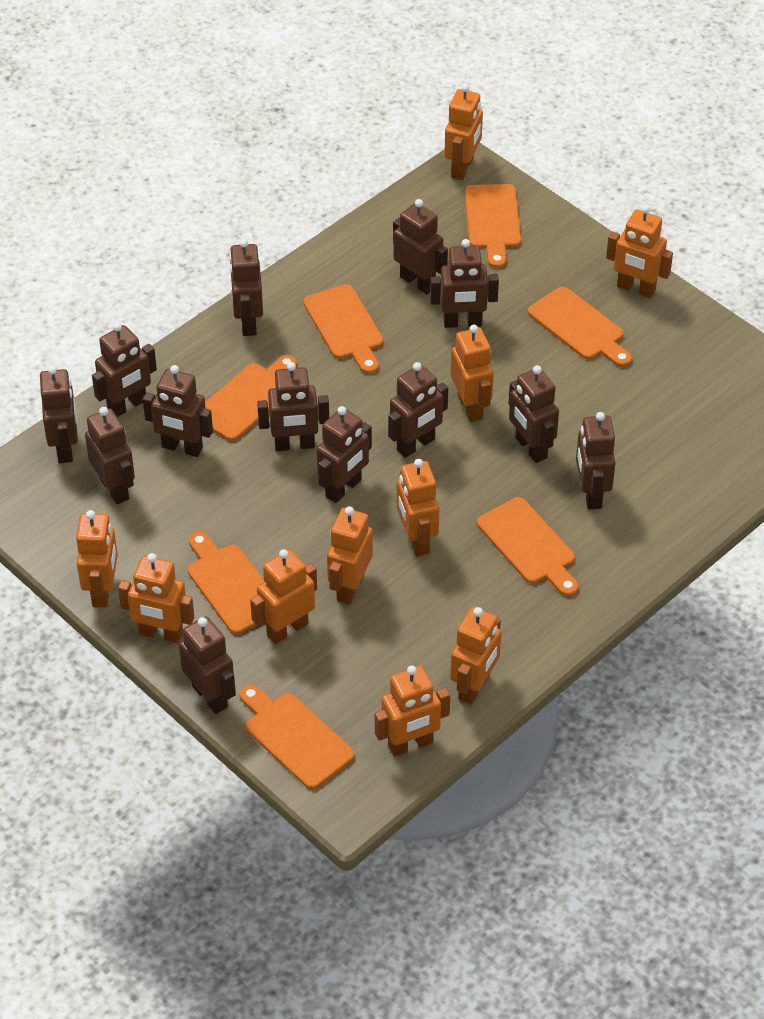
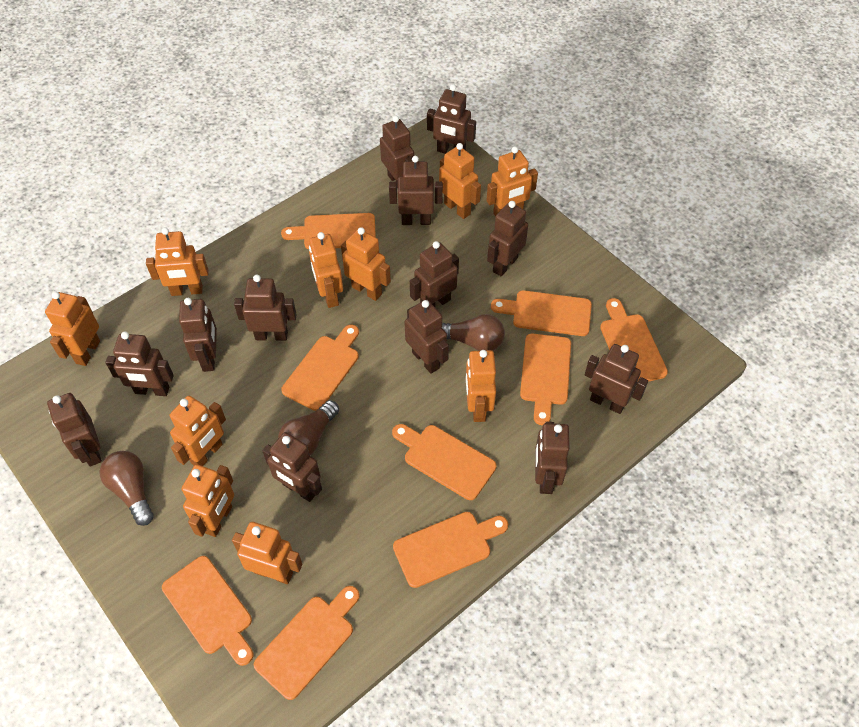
brown light bulb: none = 0 -> [99,451,154,526] [278,400,339,455] [442,314,505,351] = 3
orange cutting board: [188,532,264,634] [205,355,297,441] [240,684,355,789] [303,284,383,374] [465,184,521,268] [477,497,579,596] [528,287,632,367] = 7 -> [162,556,253,666] [254,586,360,700] [281,213,376,249] [281,325,359,411] [392,424,496,500] [393,512,508,588] [491,290,592,336] [520,334,571,425] [600,298,668,382] = 9

